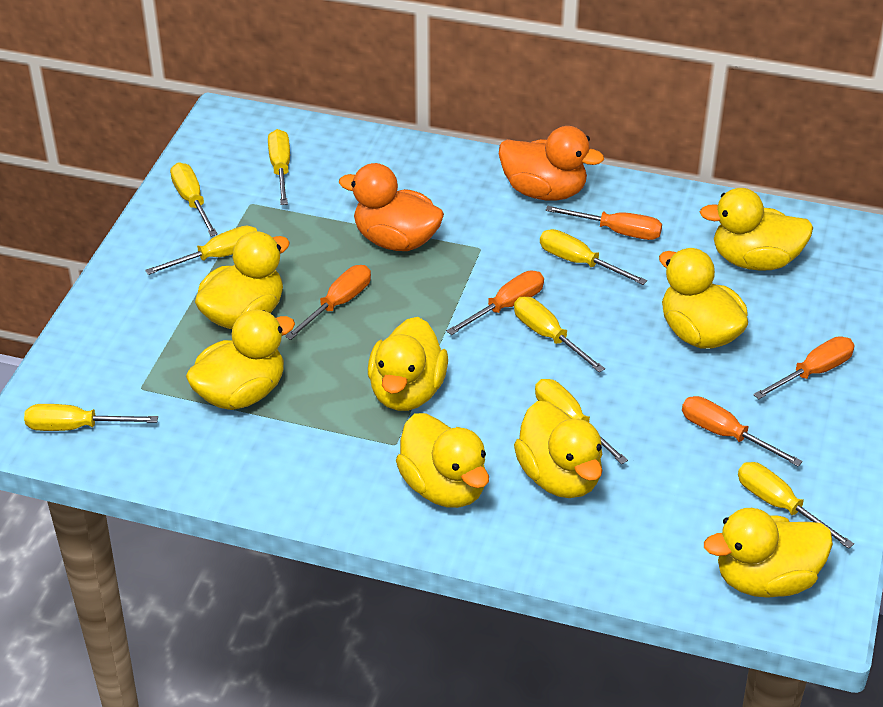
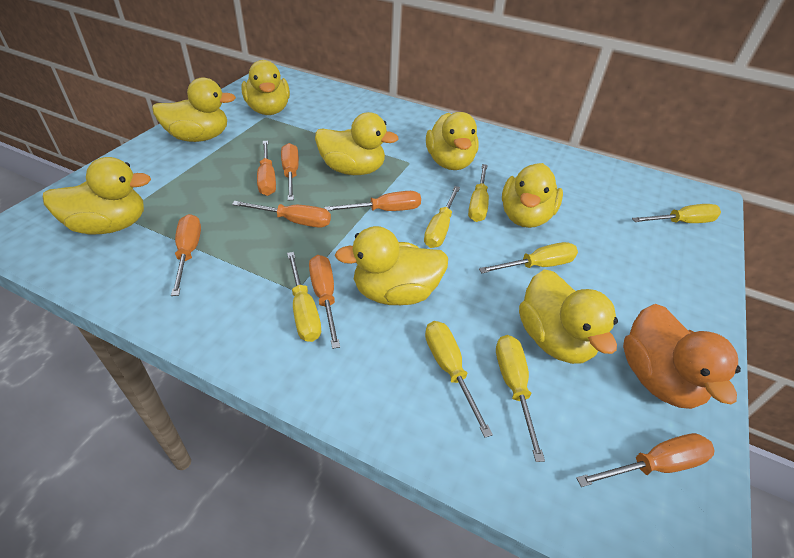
orange duck: [339,163,444,251] [499,126,604,201] = 2 -> [623,304,741,409] = 1
orange screwdriver: [285,265,371,340] [446,271,544,335] [546,206,662,240] [682,396,803,467] [753,336,855,399] = 5 -> [171,214,201,296] [232,201,331,227] [257,141,276,196] [281,143,299,200] [309,255,340,349] [324,191,421,211] [576,433,715,487] = 7
yellow screwdriver: [24,404,158,431] [145,226,257,275] [170,162,218,236] [268,129,290,205] [514,297,605,373] [535,379,628,464] [540,229,647,285] [738,462,854,549] = 8 -> [287,252,321,342] [424,186,460,248] [425,321,493,438] [468,164,489,222] [479,242,578,273] [496,335,545,462] [632,204,721,223] = 7

